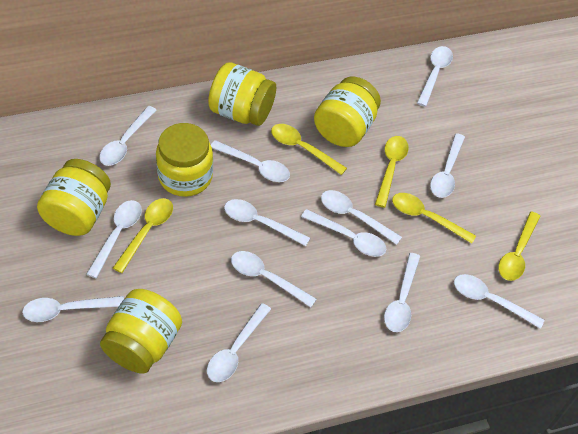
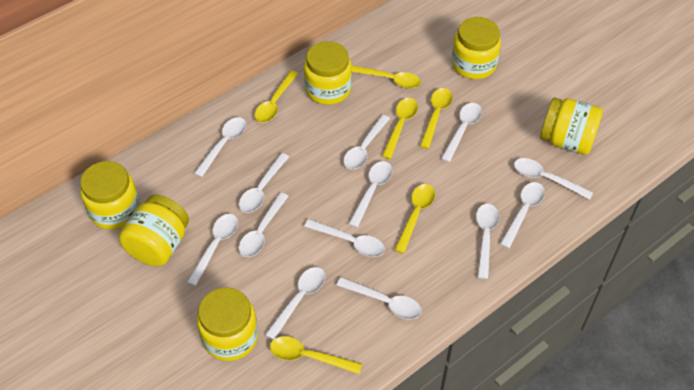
yellow jar: [37,159,111,236] [100,289,182,374] [156,123,213,197] [208,62,276,126] [314,77,381,147] = 5 -> [80,161,140,230] [119,195,189,266] [197,287,258,361] [304,41,352,105] [452,17,501,79] [540,98,603,155] = 6
yellow spoon: [113,198,173,273] [271,124,347,175] [375,136,409,208] [392,193,476,244] [499,211,540,281] = 5 -> [254,70,298,123] [270,336,362,374] [352,65,421,89] [382,98,418,159] [395,184,435,254] [420,88,453,149] = 6

